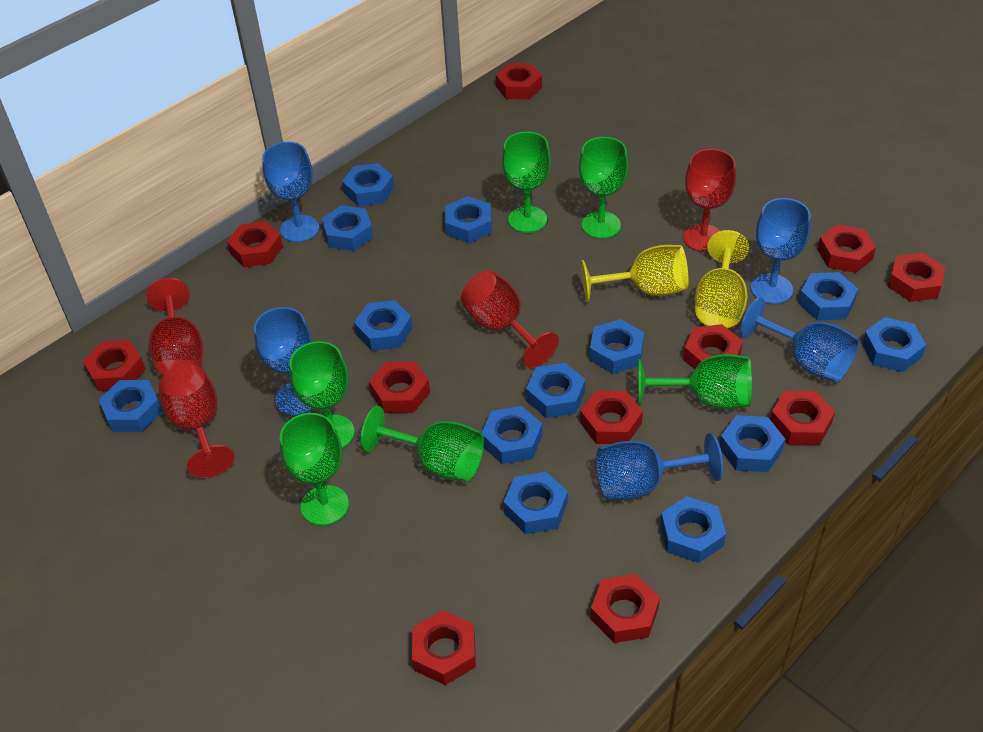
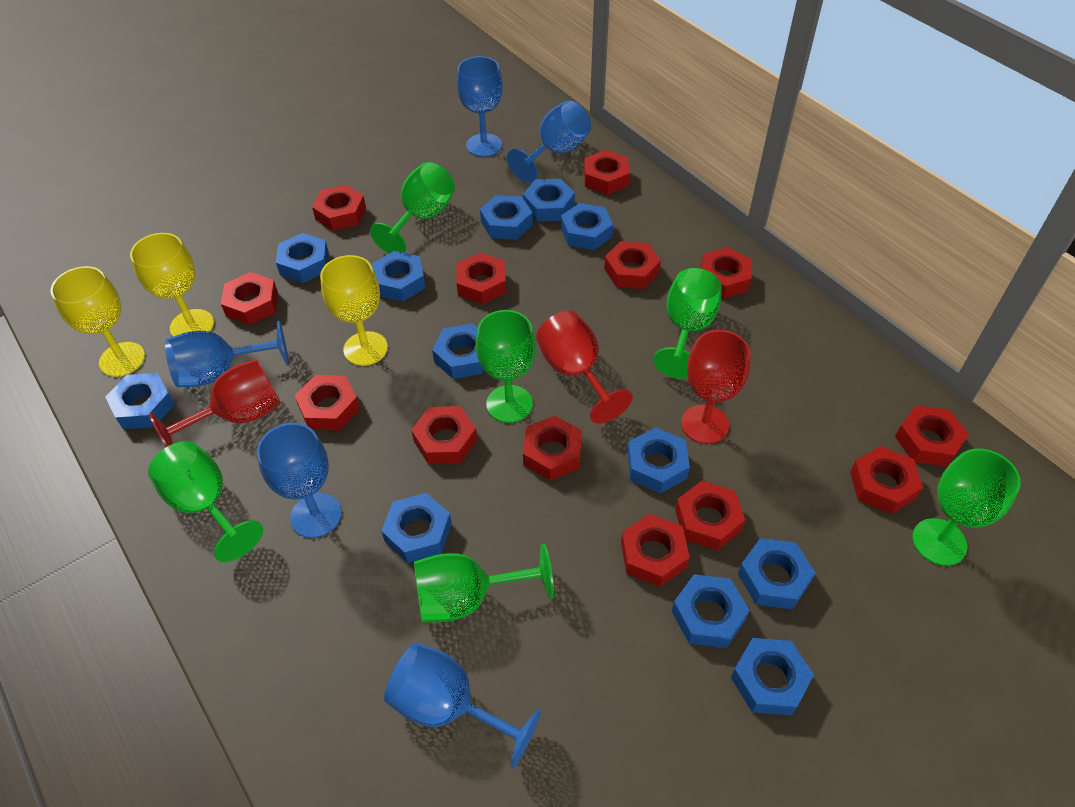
blue nut: [99,380,162,432] [322,205,373,251] [342,163,394,206] [354,300,413,351] [445,196,492,243] [482,406,542,464] [504,472,568,534] [526,363,585,418] [590,319,644,374] [660,496,726,563] [720,415,785,472] [799,272,858,320] [862,317,926,372] = 13 -> [106,373,175,429] [276,233,329,283] [372,251,425,302] [381,493,452,563] [432,324,484,379] [480,195,533,240] [523,179,575,222] [561,203,613,250] [628,427,690,494] [672,574,750,648] [731,638,814,715] [738,538,815,609] = 12
red goblet: [146,278,203,375] [159,365,235,478] [461,270,559,368] [683,149,736,252] = 4 -> [149,359,281,447] [536,311,633,424] [681,330,751,444] = 3
red nut: [83,340,146,391] [227,221,283,267] [369,361,430,413] [412,610,476,685] [496,63,542,99] [580,391,643,444] [590,574,660,643] [683,324,743,369] [770,391,835,445] [817,224,876,273] [888,253,946,302] = 11 -> [221,272,278,325] [295,375,360,430] [312,185,366,231] [411,406,477,464] [456,253,506,305] [523,416,582,481] [584,150,630,195] [604,241,661,289] [621,514,690,587] [675,481,745,551] [700,247,752,299] [850,446,923,514] [895,405,969,467] = 13
yellow goblet: [581,245,689,302] [695,230,749,328] = 2 -> [50,266,145,377] [130,233,214,336] [320,255,388,366] = 3

